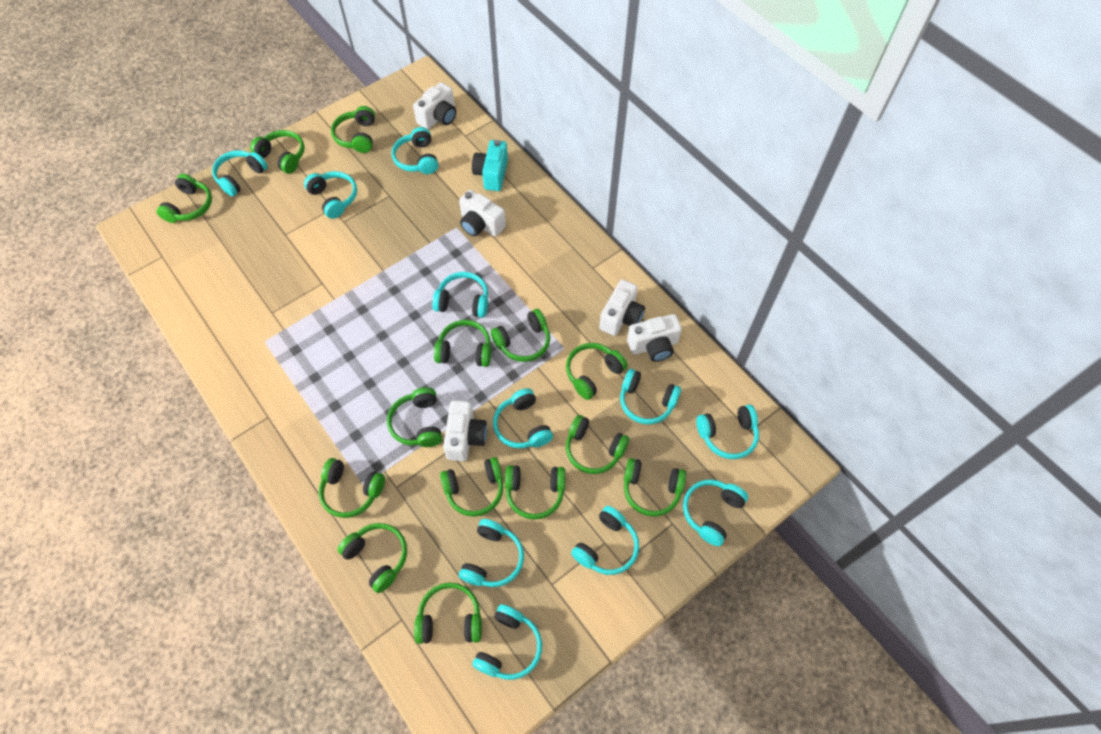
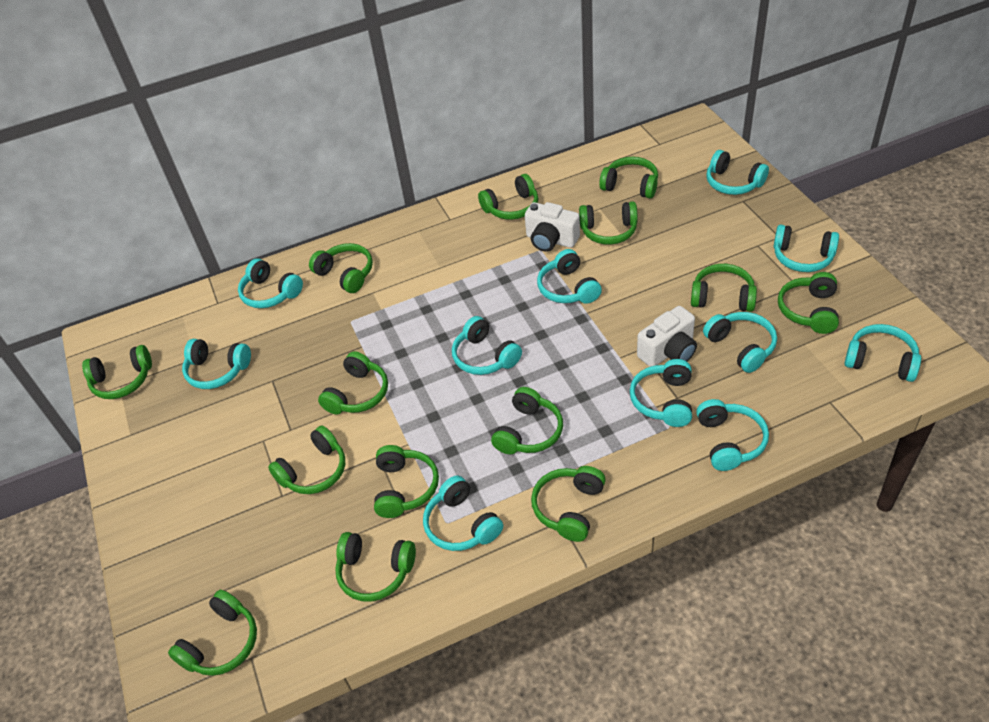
turquoise camera: [472,140,508,191] = 1 -> none = 0
white camera: [413,82,456,129] [443,400,487,461] [459,190,506,236] [599,279,645,336] [627,314,682,362] = 5 -> [525,202,580,252] [637,306,697,367] = 2

